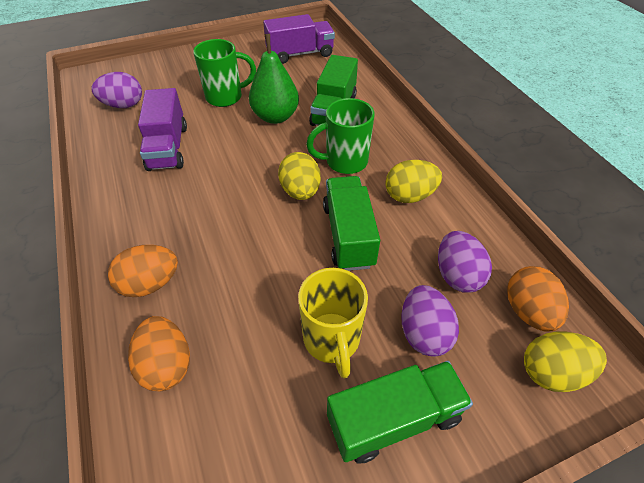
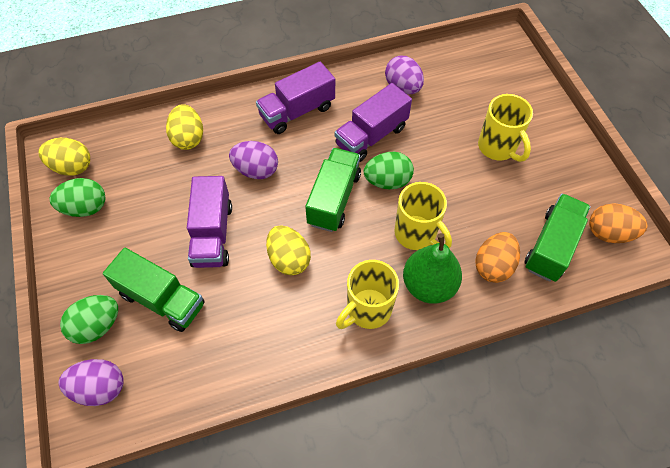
green egg: none = 0 -> [50,178,105,217] [60,295,118,344] [364,152,414,189] = 3
green mug: [193,39,256,107] [306,98,374,174] = 2 -> none = 0
orange egg: [108,245,178,297] [128,316,190,391] [507,266,569,331] = 3 -> [475,232,520,283] [589,204,647,243] = 2
purple truck: [138,88,187,171] [263,14,335,64] = 2 -> [187,176,232,268] [256,62,335,134] [335,83,412,162] = 3
yellow mug: [298,268,368,378] = 1 -> [336,260,399,329] [395,182,452,250] [478,94,533,162] = 3

